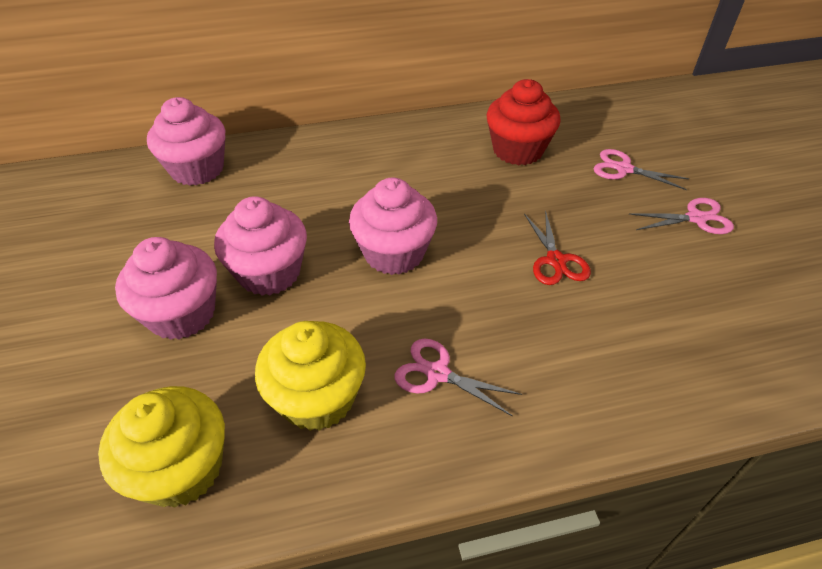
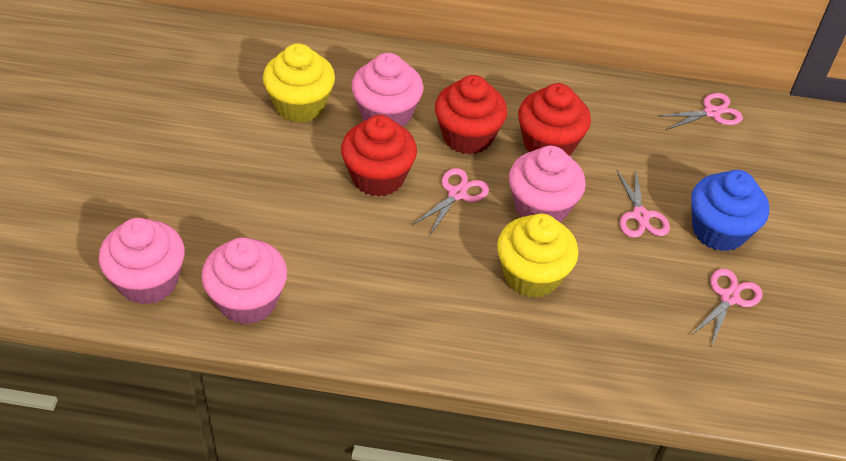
blue cupcake: none = 0 -> [691,170,769,251] = 1
pink scissors: [395,339,522,417] [594,149,689,190] [629,198,734,234] = 3 -> [412,168,489,236] [616,169,670,238] [657,93,743,130] [691,268,763,345] = 4
red cupcake: [487,79,561,165] = 1 -> [341,115,417,196] [435,75,507,155] [518,83,591,156] = 3
red scissors: [524,210,591,285] = 1 -> none = 0

